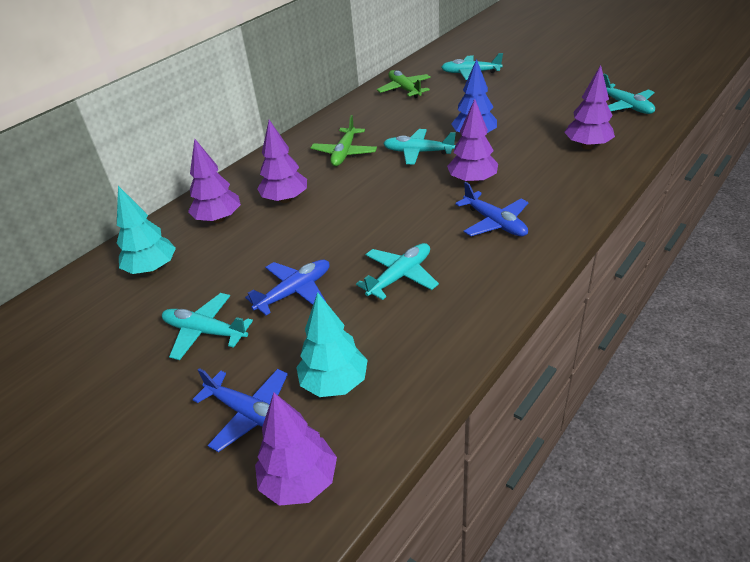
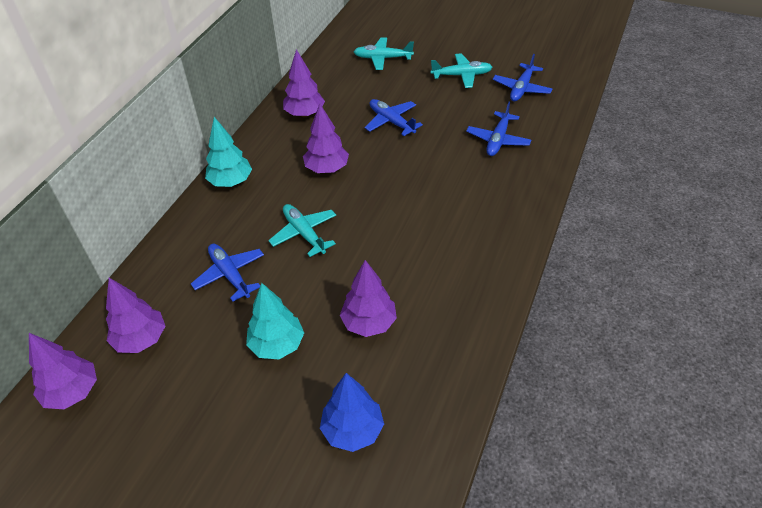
blue plane: [192,368,288,452] [245,260,329,315] [455,182,528,236] = 3 -> [191,244,264,302] [365,99,423,136] [466,102,531,156] [493,54,552,101] = 4
green plane: [311,115,377,166] [377,70,431,98] = 2 -> none = 0
turquoise plane: [162,293,253,360] [356,243,439,300] [383,129,456,165] [441,53,503,80] [603,74,655,114] = 5 -> [268,204,336,257] [354,37,414,70] [430,53,492,88] = 3

